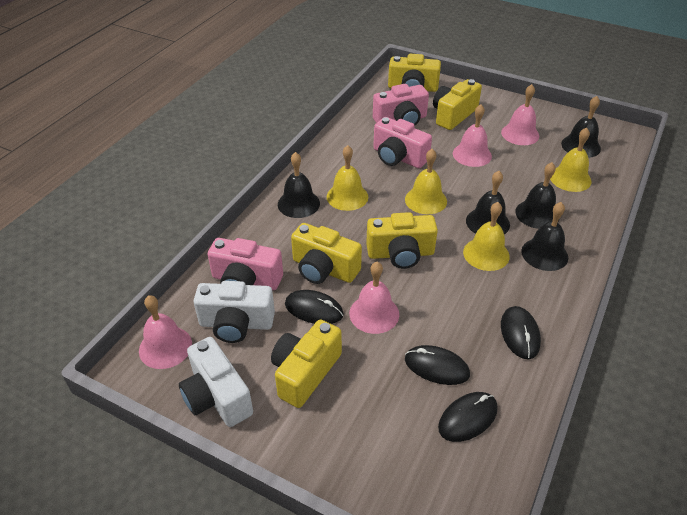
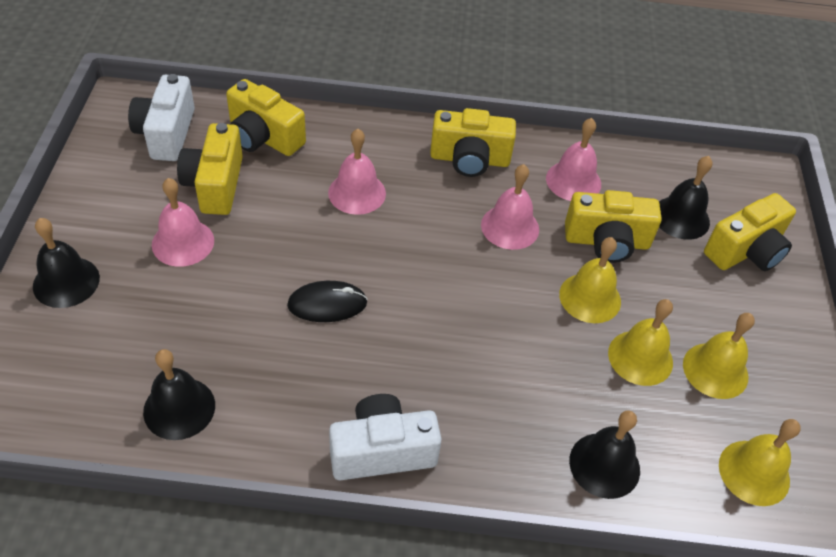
black bell: [278,152,320,218] [466,171,510,234] [515,162,559,229] [521,202,568,271] [561,96,601,158] = 5 -> [33,218,100,308] [143,349,215,440] [569,410,640,499] [659,156,712,240] = 4
black mouse: [285,290,344,324] [405,345,470,385] [438,392,498,442] [501,306,541,359] = 4 -> [287,281,367,322] = 1
pink camera: [207,238,283,290] [373,84,429,125] [373,117,432,168] = 3 -> none = 0

